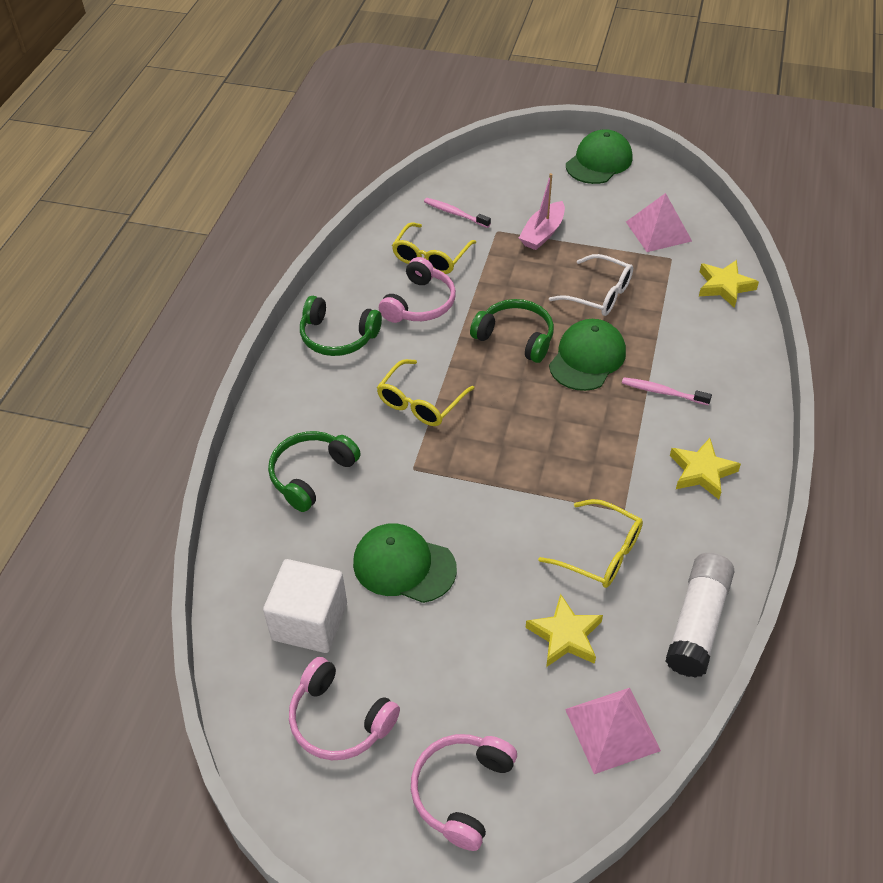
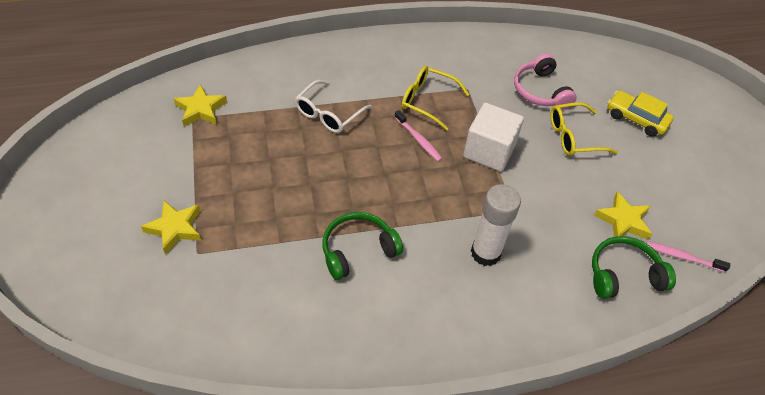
green cap: [353,523,457,603] [549,319,626,391] [566,129,633,184] = 3 -> none = 0
green headphones: [268,431,361,512] [300,296,382,356] [470,299,554,363] = 3 -> [322,212,403,280] [592,236,676,299] = 2
pink boat: [519,173,565,250] = 1 -> none = 0
pink headphones: [289,657,400,760] [379,257,456,323] [411,734,517,851] = 3 -> [514,54,577,110] = 1
pink pyramid: [565,688,661,774] [626,193,692,252] = 2 -> none = 0
yellow car: none = 0 -> [607,90,674,137] = 1
yellow glasses: [377,359,475,426] [392,222,476,274] [538,499,643,588] = 3 -> [402,66,470,130] [550,102,618,156] = 2

